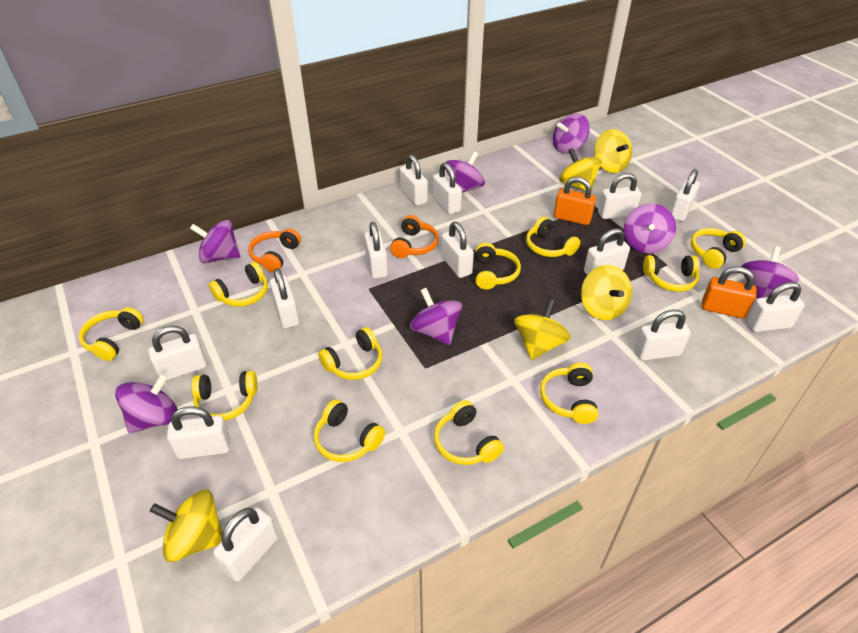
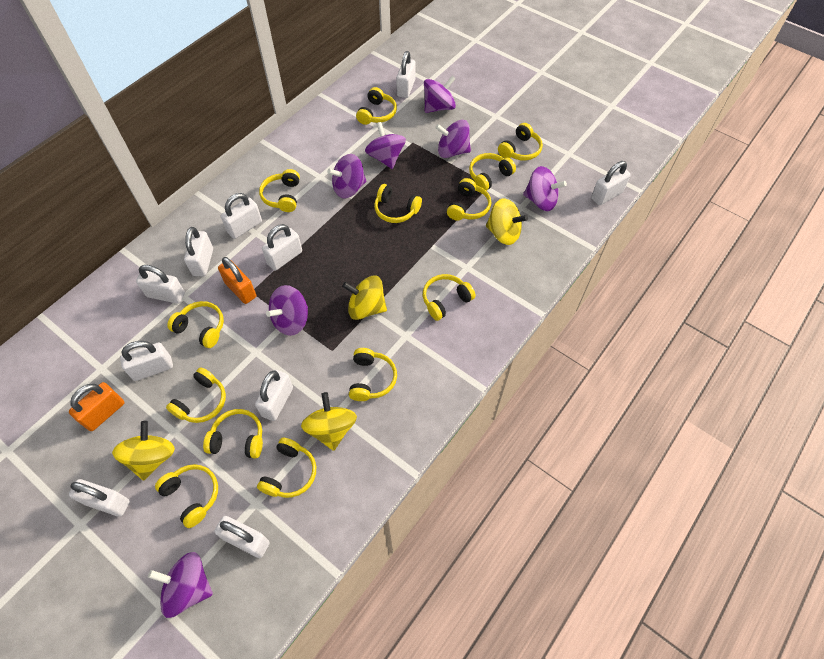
orange headphones: [248,228,301,272] [390,215,439,258] = 2 -> none = 0
white padlock: [148,325,207,381] [167,406,230,459] [213,507,278,582] [270,268,299,328] [364,222,388,279] [400,154,428,206] [433,162,462,214] [441,221,474,278] [584,228,630,275] [598,173,641,219] [634,310,691,361] [671,169,700,221] [746,282,805,332] = 13 -> [69,479,130,517] [120,341,173,381] [136,265,185,304] [184,227,213,276] [214,516,270,558] [221,193,262,239] [255,370,293,421] [262,224,302,271] [396,51,415,98] [591,161,631,205] = 10
yellow headphones: [79,307,144,361] [191,371,258,421] [209,262,268,307] [314,399,385,462] [318,327,382,380] [434,400,504,465] [475,243,521,290] [526,217,580,257] [540,363,598,424] [643,255,699,292] [691,228,746,269] = 11 -> [155,464,218,528] [166,367,226,423] [167,301,224,348] [203,409,263,459] [257,438,316,498] [259,169,300,212] [349,348,397,401] [356,87,397,125] [374,184,422,223] [423,274,476,321] [447,178,491,221] [469,153,516,191] [498,123,543,161] = 13
yellow spinning top: [150,489,223,562] [514,299,571,360] [559,148,601,192] [581,265,632,320] [594,129,632,173] = 5 -> [112,421,175,481] [301,392,357,451] [342,276,387,320] [486,198,528,245] = 4

